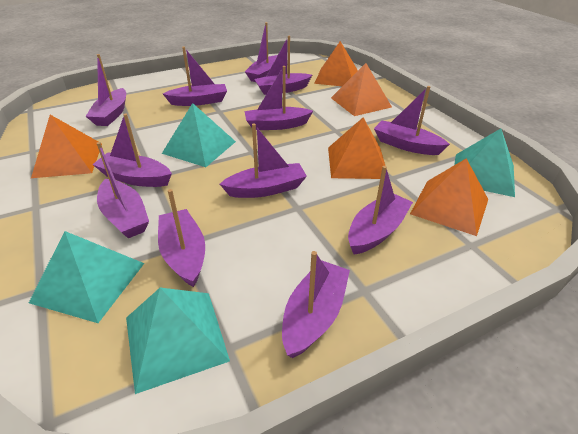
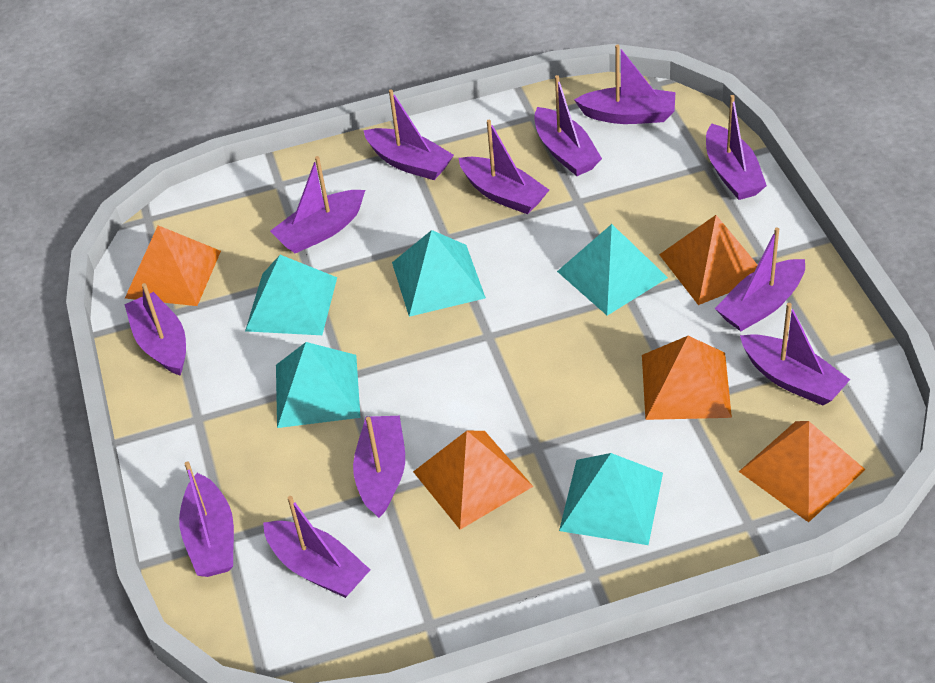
turquoise pyramid: [29,231,144,323] [126,288,230,394] [162,103,236,167] [454,129,515,197] = 4 -> [245,255,337,335] [276,342,360,428] [392,230,486,317] [557,224,668,316] [559,453,663,545] = 5

